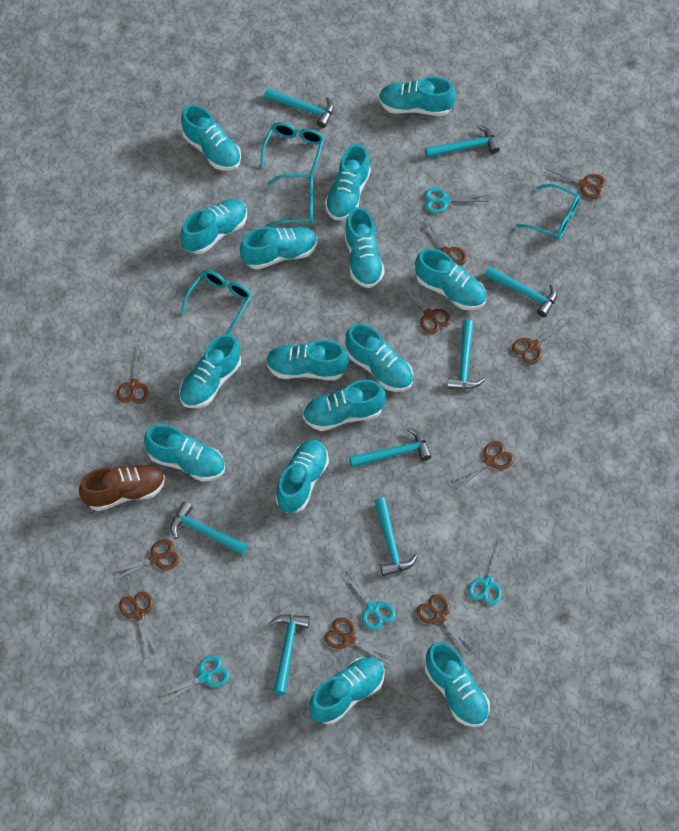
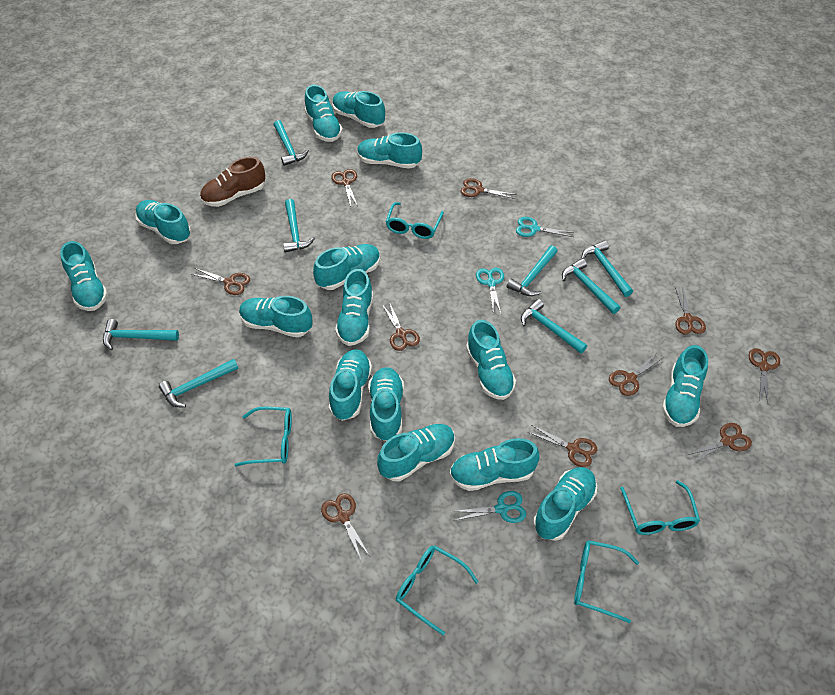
turquoise glasses: [181,270,252,334] [260,122,324,179] [266,174,313,227] [516,184,580,240] = 4 -> [235,407,292,466] [386,202,444,239] [396,545,478,635] [574,540,639,623] [620,480,700,535] = 5
turquoise scissors: [159,655,230,705] [343,569,396,631] [424,188,489,213] [468,541,507,605] = 4 -> [452,491,526,523] [476,268,504,314] [516,217,574,237] = 3

